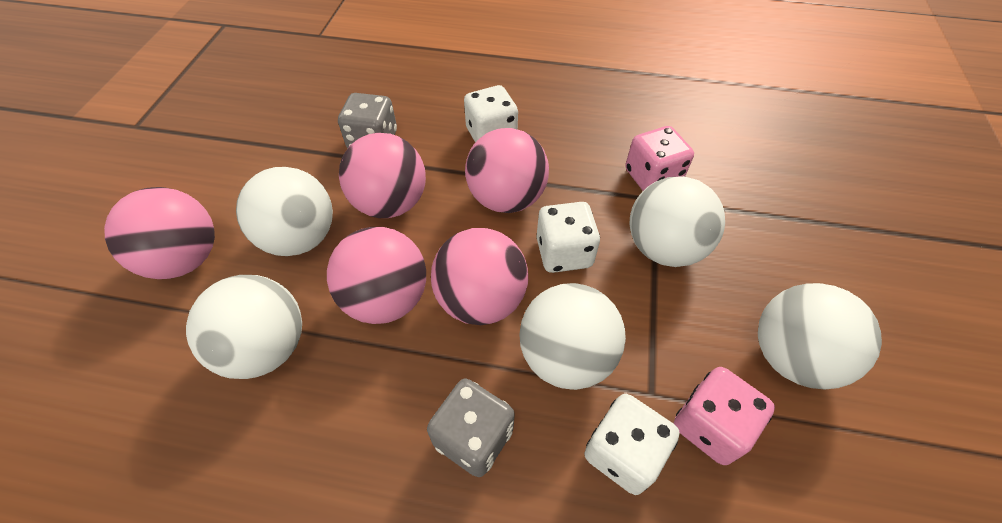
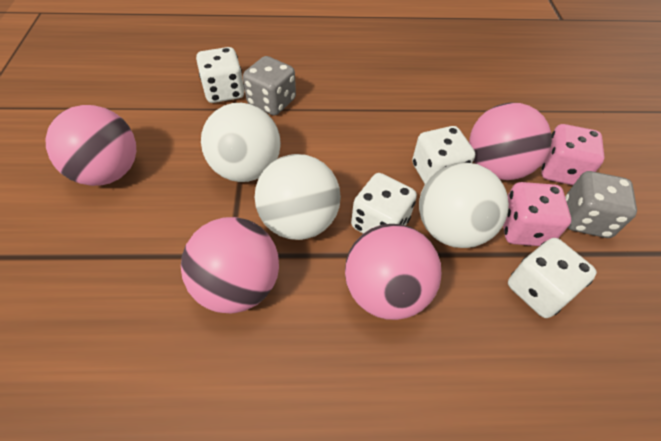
pink ball: [104,187,215,279] [327,227,426,324] [339,133,426,218] [431,228,528,325] [465,128,549,213] = 5 -> [45,105,136,186] [181,217,279,313] [345,224,441,320] [469,102,552,180] = 4
white ball: [186,275,302,379] [236,167,333,256] [519,283,626,390] [629,176,725,267] [758,283,882,390] = 5 -> [201,103,281,182] [255,154,341,240] [419,162,509,248] = 3
white dice: [464,85,518,142] [537,202,600,273] [584,394,680,495] = 3 -> [196,47,245,103] [351,173,417,233] [412,126,475,184] [508,238,597,318] = 4

